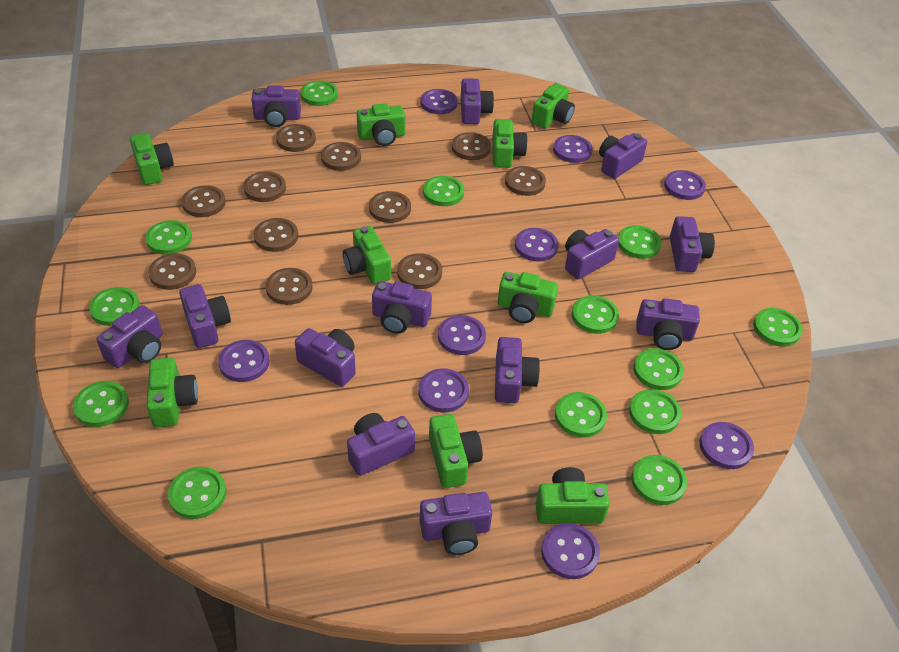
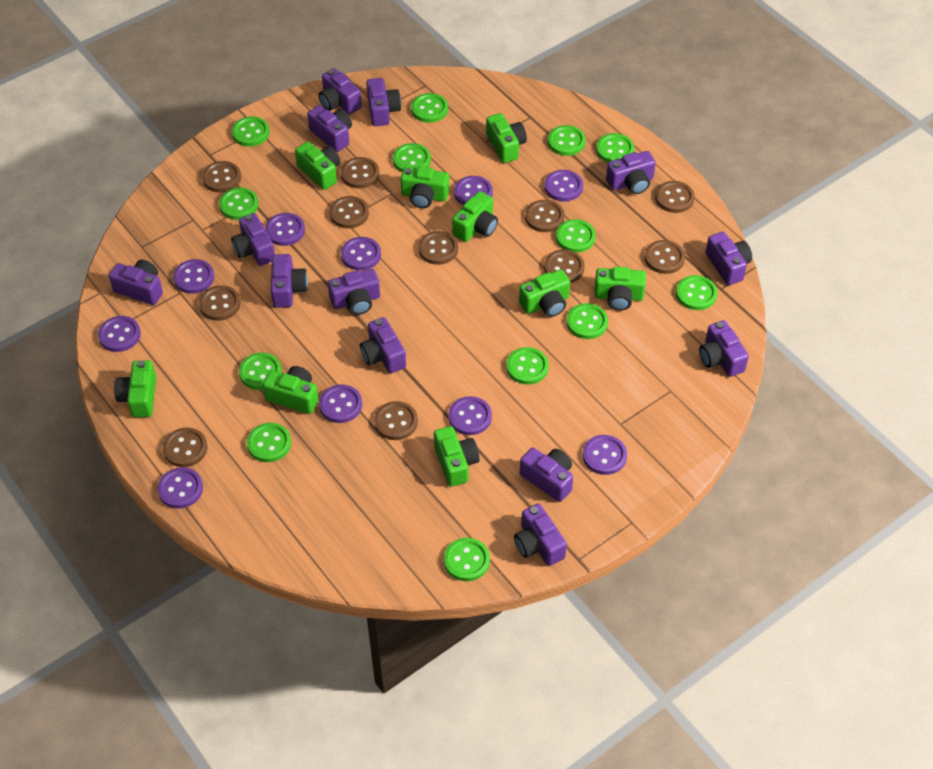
purple button: [218,340,270,382] [418,369,469,412] [421,89,458,114] [438,315,486,355] [515,228,559,262] [541,523,600,579] [553,135,593,163] [664,170,706,200] [699,422,754,469] = 9 -> [98,316,141,352] [157,467,203,509] [173,259,214,294] [265,213,305,246] [319,385,362,423] [341,237,381,271] [449,396,492,435] [454,176,493,205] [544,170,583,202] [583,435,627,475] = 10

